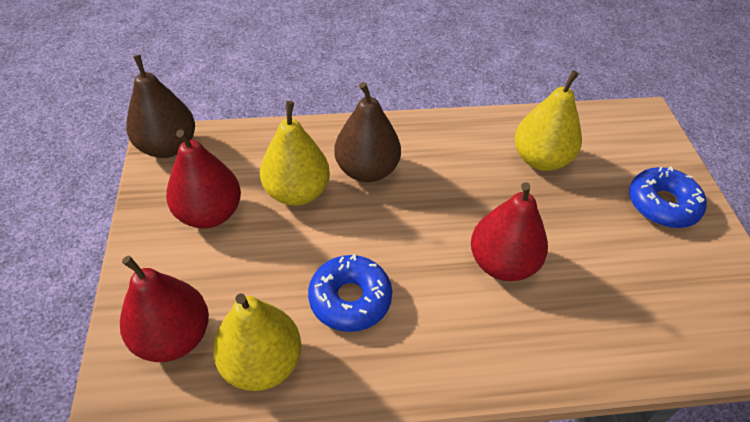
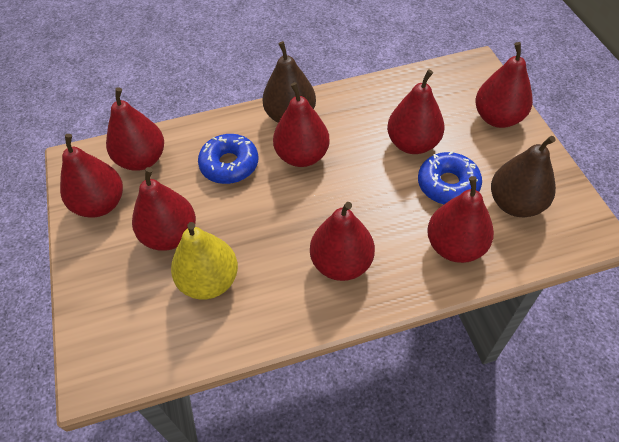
red pear: [120,256,209,362] [166,130,241,228] [471,182,548,281] = 3 -> [60,134,123,218] [106,87,164,171] [132,167,196,251] [273,82,330,167] [310,202,375,281] [387,69,444,154] [427,176,494,263] [475,42,533,128] = 8
yellow pear: [213,293,301,391] [260,101,330,206] [515,70,582,171] = 3 -> [171,222,238,300] = 1

